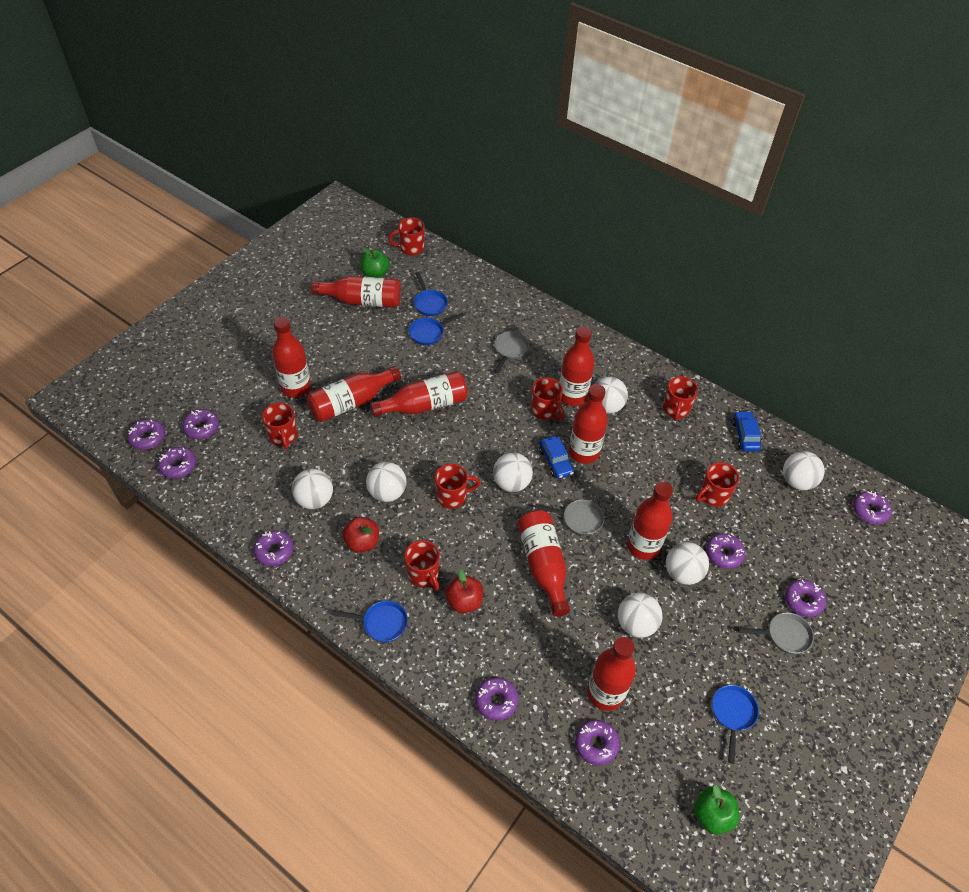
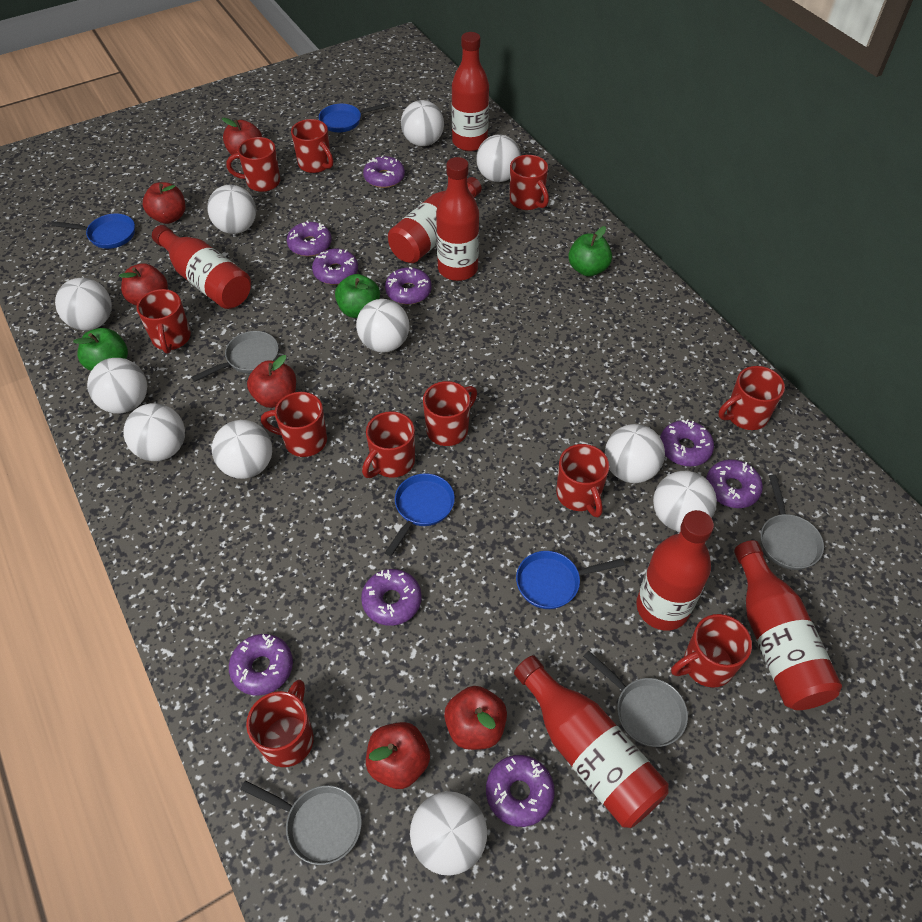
blue car: [539,436,574,479] [732,411,761,451] = 2 -> none = 0
green apple: [361,247,389,278] [694,784,739,834] = 2 -> [73,328,128,371] [335,274,380,318] [568,226,612,276] = 3
grey pan: [494,331,529,374] [535,500,604,536] [738,612,814,654] = 3 -> [191,331,279,382] [240,781,362,865] [583,651,688,747] [761,475,824,570] = 4
red apple: [342,517,379,553] [445,569,483,613] = 2 -> [119,263,168,306] [143,182,186,224] [222,118,262,159] [247,355,296,408] [366,722,430,789] [444,686,507,750] = 6
red bottle: [272,317,311,398] [307,366,401,422] [311,276,401,308] [370,371,468,417] [518,510,570,617] [559,326,595,406] [569,384,608,464] [587,637,636,711] [627,481,673,560] = 9 -> [152,225,251,309] [388,177,482,263] [436,157,479,281] [451,32,489,151] [514,655,669,828] [636,510,714,631] [734,540,842,710] = 7
red mug: [262,403,298,449] [388,217,425,255] [404,540,440,591] [435,464,480,509] [531,377,564,420] [663,376,698,421] [696,462,740,507] = 7 -> [136,289,191,353] [226,137,280,192] [246,680,314,767] [261,392,327,457] [291,119,333,173] [362,411,415,478] [423,381,477,446] [510,155,549,210] [556,444,609,517] [671,614,752,688] [718,366,785,430] = 11
white ball: [292,469,333,509] [366,462,406,502] [493,452,533,492] [595,377,628,414] [618,593,663,638] [666,542,709,585] [783,451,825,490] = 7 -> [55,278,112,330] [87,358,147,414] [123,403,185,461] [207,185,256,234] [212,420,272,479] [356,299,409,352] [401,100,444,146] [410,791,487,876] [476,135,521,182] [605,424,665,483] [653,471,717,532] = 11

